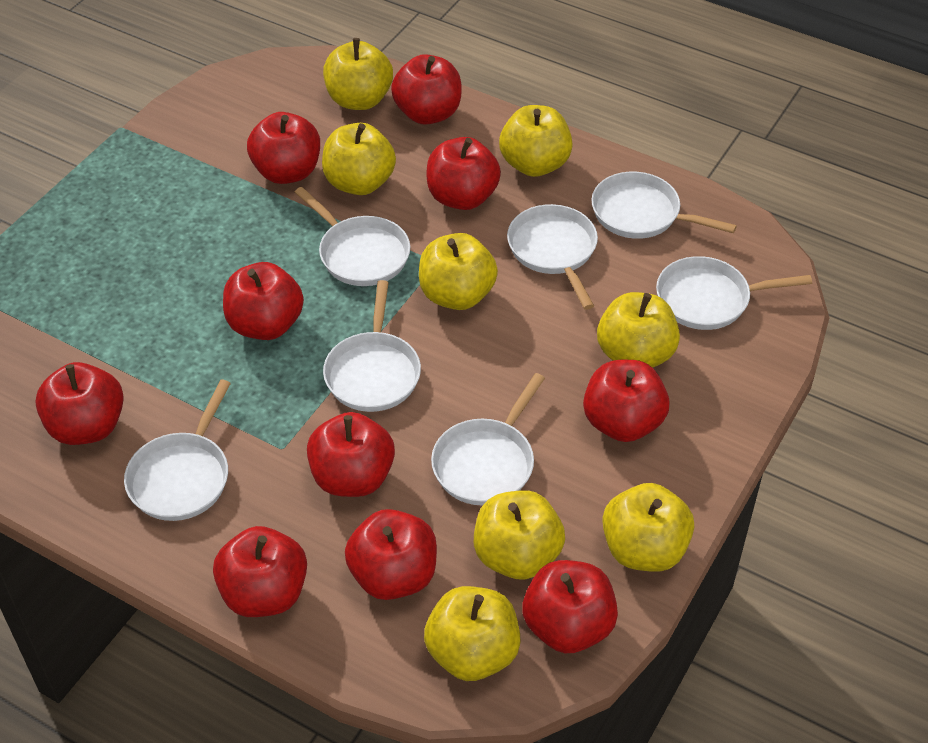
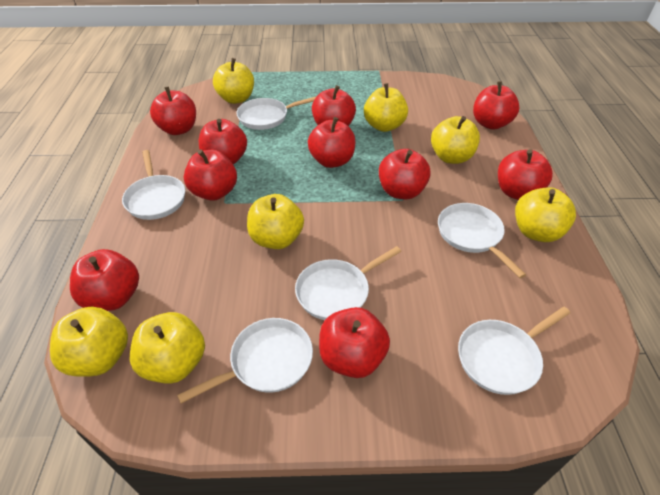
white pan: [124,380,231,521] [295,187,410,286] [323,280,421,412] [431,373,545,506] [507,204,598,310] [591,172,737,239] [656,256,812,330] = 7 -> [122,150,185,220] [177,318,313,404] [236,96,317,130] [295,246,401,320] [438,203,526,278] [458,307,570,395] = 6
yellow apple: [322,123,396,195] [323,38,393,110] [419,233,498,310] [424,586,521,681] [474,490,565,580] [499,105,573,177] [597,292,680,368] [602,483,694,572] = 8 -> [50,307,128,377] [130,312,205,384] [213,58,254,104] [247,194,304,249] [364,83,408,132] [431,116,480,164] [515,187,576,242] = 7

